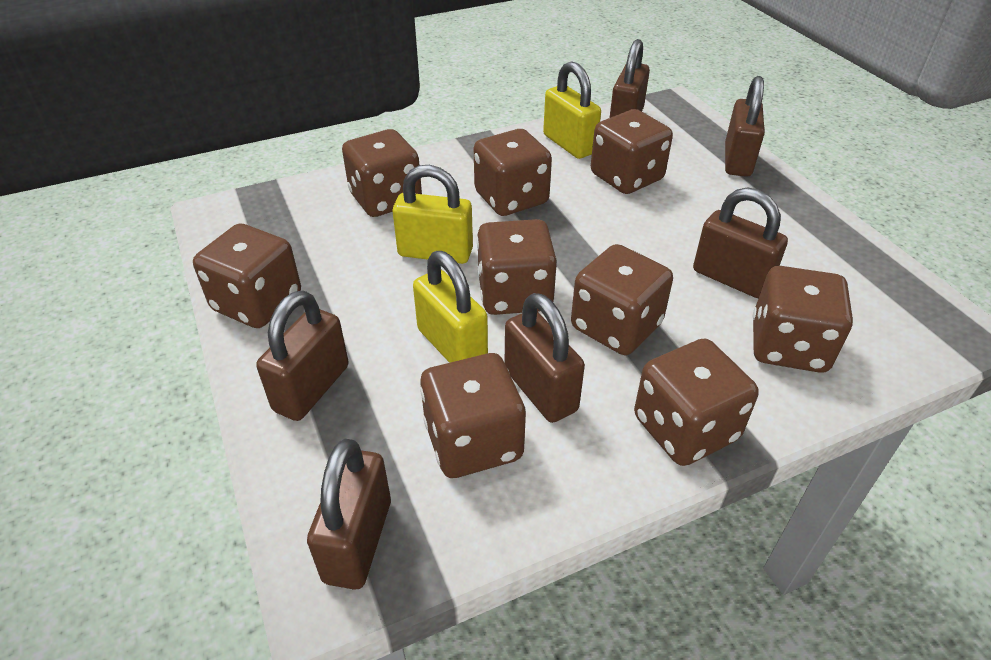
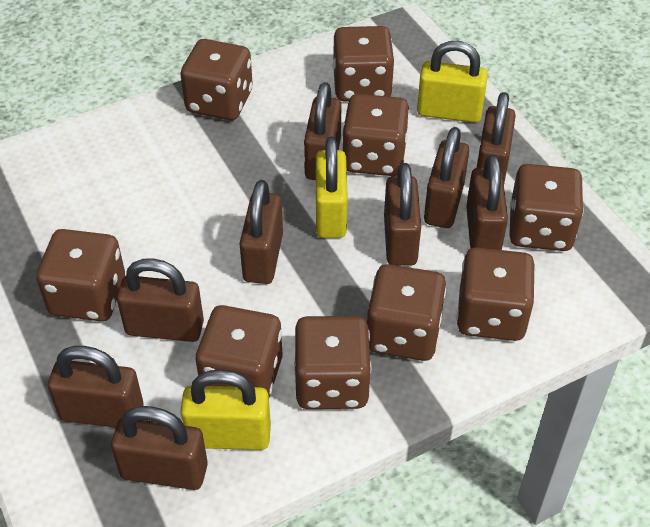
brown padlock: [256,291,349,421] [307,439,391,590] [505,293,585,423] [610,39,650,118] [693,187,788,298] [725,76,765,177] = 6 -> [48,346,144,428] [111,406,208,490] [117,258,204,342] [239,180,283,284] [304,82,341,180] [384,163,421,266] [424,127,469,228] [466,154,508,250] [477,92,516,183] = 9

